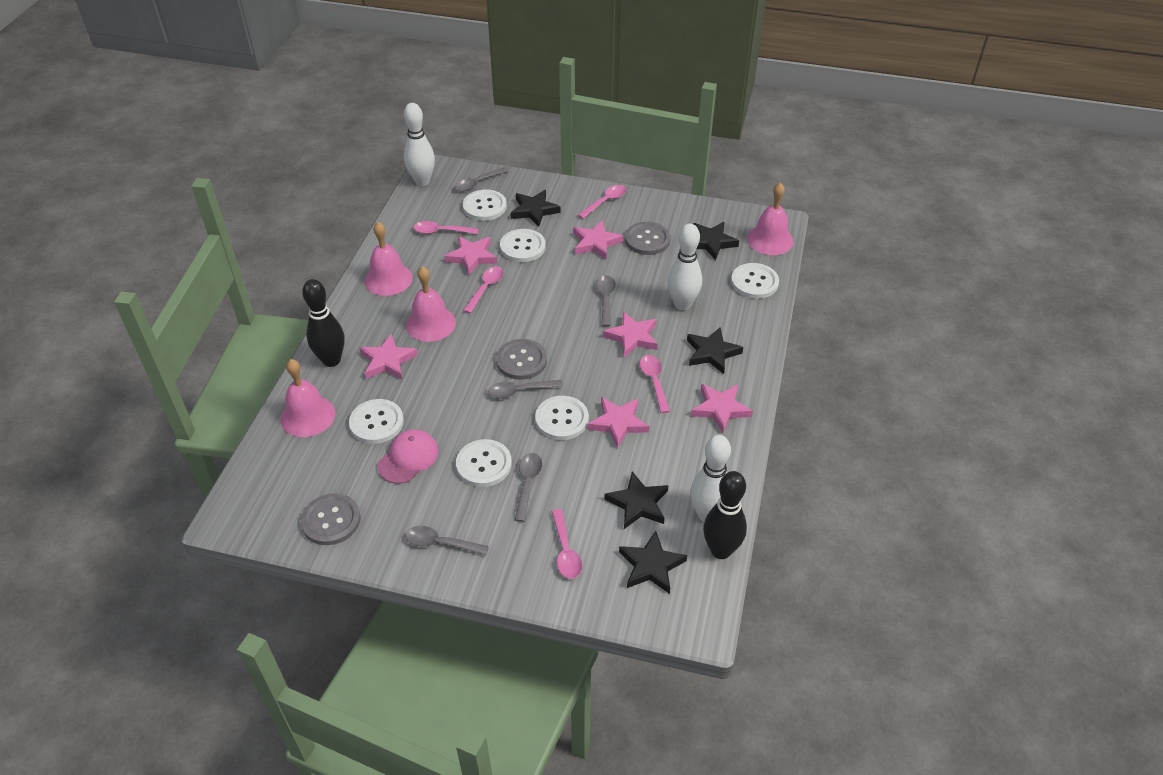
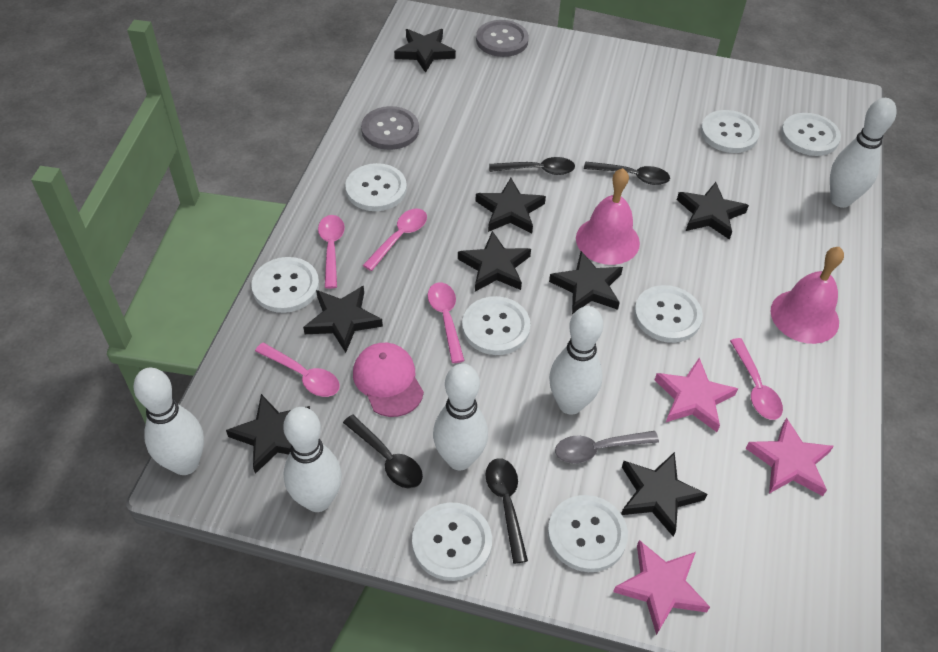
black bowling pin: [302,279,344,367] [703,471,747,559] = 2 -> none = 0
black spoon: none = 0 -> [343,415,423,489] [485,458,528,564] [489,157,575,175] [584,162,670,185] = 4
black star: [511,190,561,227] [604,471,669,529] [619,531,687,594] [687,327,743,374] [693,222,739,260] = 5 -> [226,394,310,474] [303,285,383,353] [394,29,456,73] [458,231,531,292] [475,178,546,233] [549,251,623,314] [621,452,707,537] [677,182,749,240] = 8
grey button: [301,493,361,545] [496,339,547,380] [625,222,670,255] = 3 -> [361,106,419,150] [476,20,529,57] = 2
grey spoon: [405,526,489,556] [454,167,509,192] [488,380,563,399] [515,453,542,522] [596,275,616,327] = 5 -> [555,431,659,464] = 1
pink bell: [281,359,335,437] [365,222,413,296] [406,266,456,342] [747,183,793,255] = 4 -> [576,168,640,265] [771,247,844,344] = 2
pink star: [360,334,418,379] [444,236,497,275] [573,220,623,259] [588,397,649,449] [603,311,658,357] [691,384,753,433] = 6 -> [613,540,710,635] [655,358,738,432] [745,418,834,496] = 3
white bowling pin: [404,103,435,186] [668,224,702,310] [690,435,731,522] = 3 -> [134,368,204,475] [283,407,342,512] [433,363,488,470] [549,306,603,415] [830,98,897,208] = 5
white button: [349,399,404,444] [456,439,512,487] [463,189,507,221] [500,229,546,262] [535,396,589,440] [731,263,779,299] = 6 -> [251,257,319,313] [345,163,407,211] [412,502,492,581] [462,296,531,355] [548,495,628,572] [634,285,703,343] [701,110,760,153] [781,113,841,156] = 8

